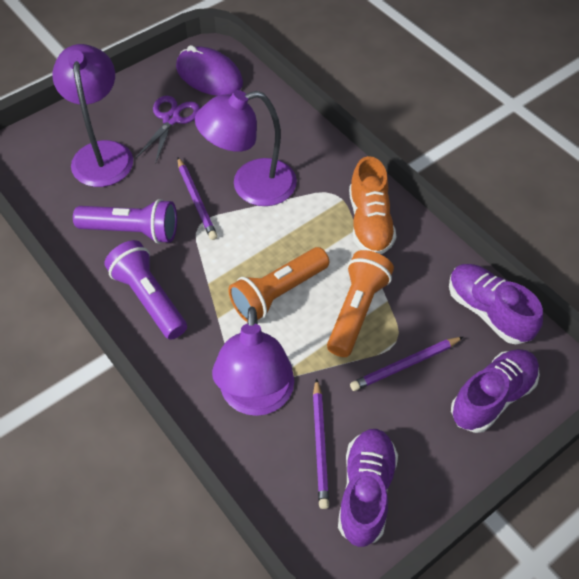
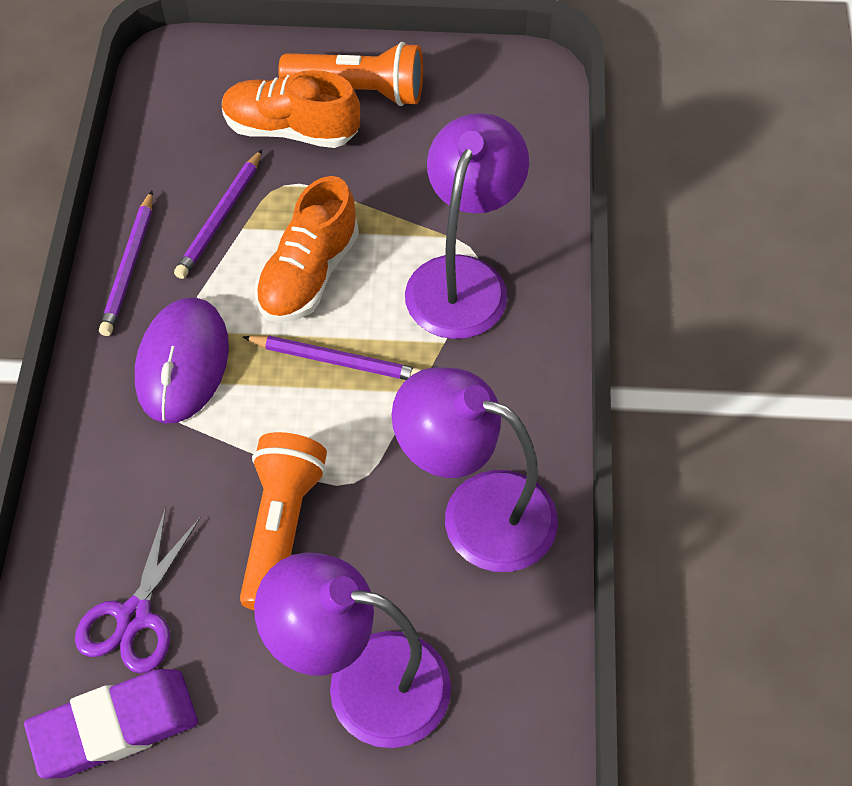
orange shoe: [349,156,396,254] = 1 -> [222,70,360,148] [255,176,359,322] = 2
purple eraser: none = 0 -> [24,669,198,779] = 1
purple flashlight: [73,199,177,244] [104,240,187,340] = 2 -> none = 0
purple shoe: [338,429,398,547] [449,264,543,344] [451,349,540,433] = 3 -> none = 0

